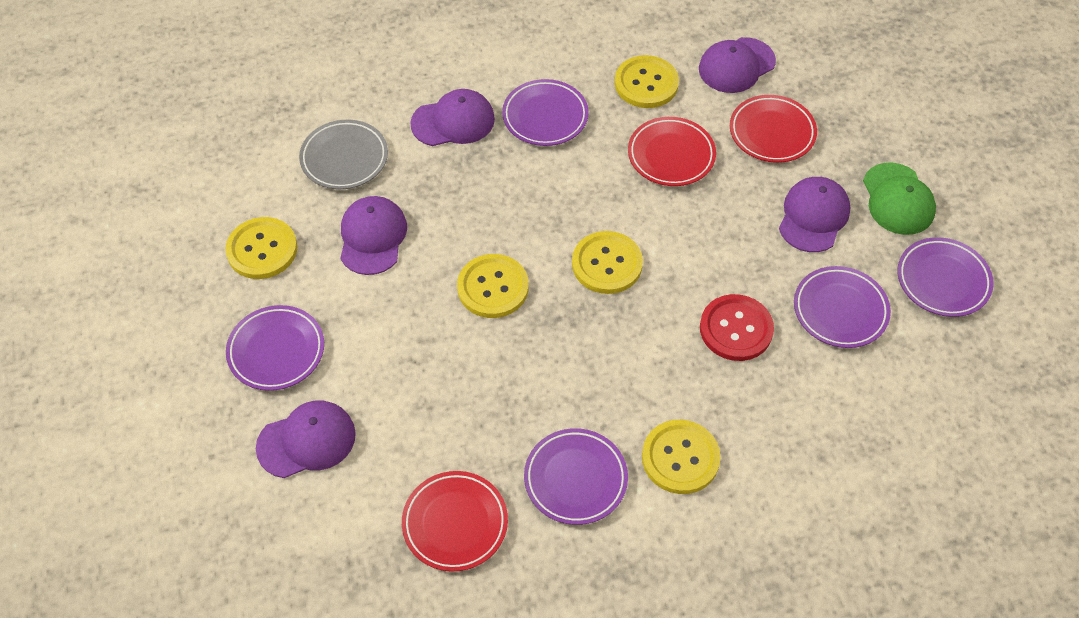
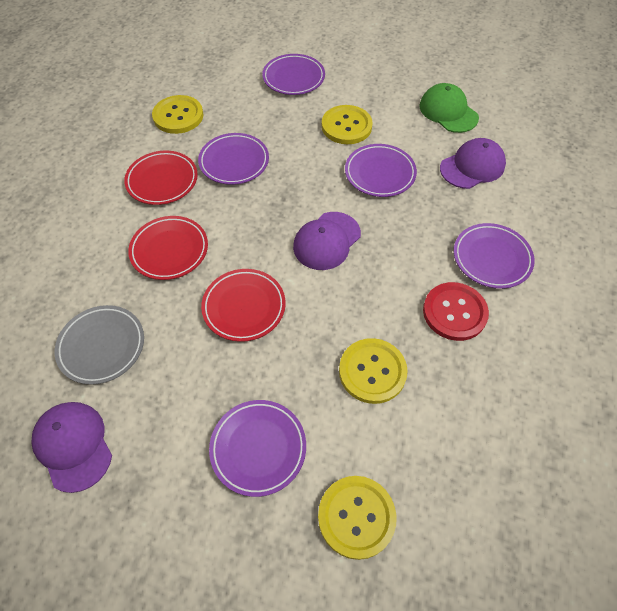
purple cap: [256,401,356,478] [340,196,407,275] [410,89,495,146] [699,37,776,93] [779,177,851,252] = 5 -> [32,402,112,493] [293,212,361,270] [440,138,506,189] = 3
yellow button: [225,217,297,279] [457,254,529,318] [572,231,643,294] [615,55,679,108] [642,420,721,494] = 5 -> [152,95,203,134] [318,476,397,560] [322,105,373,144] [339,338,408,404] = 4

